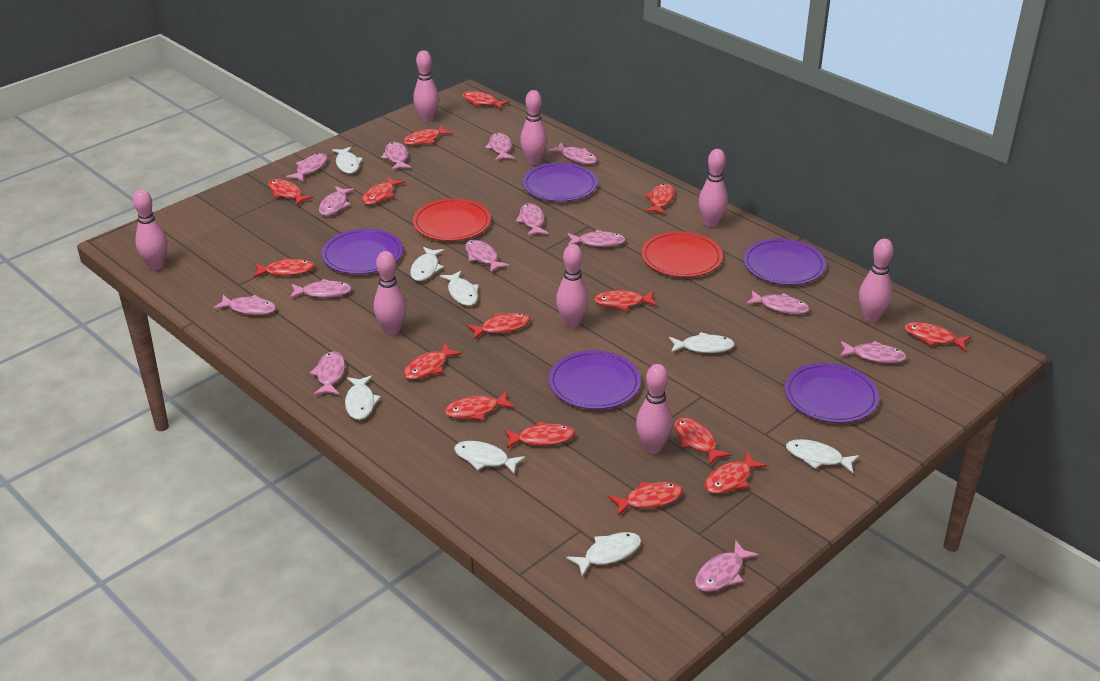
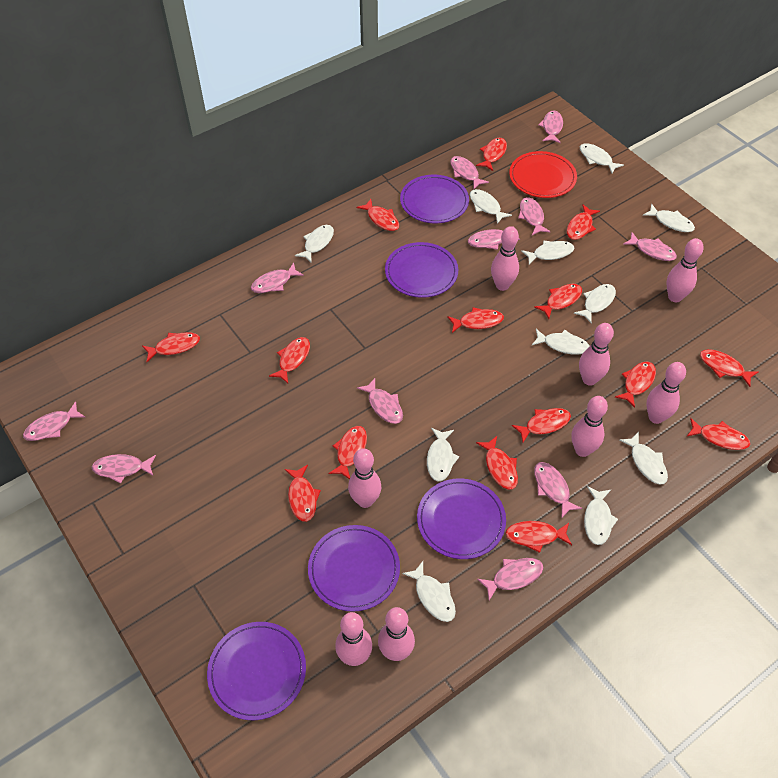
pink fish: [213,295,276,315] [286,153,328,182] [289,279,352,298] [310,351,345,395] [319,186,355,216] [381,142,411,170] [465,239,510,272] [485,133,515,160] [516,203,549,236] [549,142,597,164] [568,230,626,247] [695,540,759,592] [746,291,810,314] [840,341,907,363] = 14 -> [23,401,85,441] [92,454,156,483] [251,262,304,293] [357,378,403,424] [450,156,489,189] [468,229,520,250] [477,558,543,601] [518,197,551,235] [534,462,582,519] [538,111,563,143] [623,232,677,261] = 11
red plate: [413,198,491,241] [641,231,723,277] = 2 -> [509,151,577,198] = 1
white fish: [332,147,363,174] [345,375,381,420] [410,247,445,281] [440,271,479,306] [454,441,526,475] [566,532,641,577] [669,332,735,353] [786,439,860,473] = 8 -> [295,225,334,263] [402,561,456,622] [427,428,459,481] [470,189,512,224] [521,240,574,265] [532,329,590,355] [574,284,616,324] [580,143,624,173] [584,486,618,545] [619,432,668,485] [643,204,695,232] = 11

